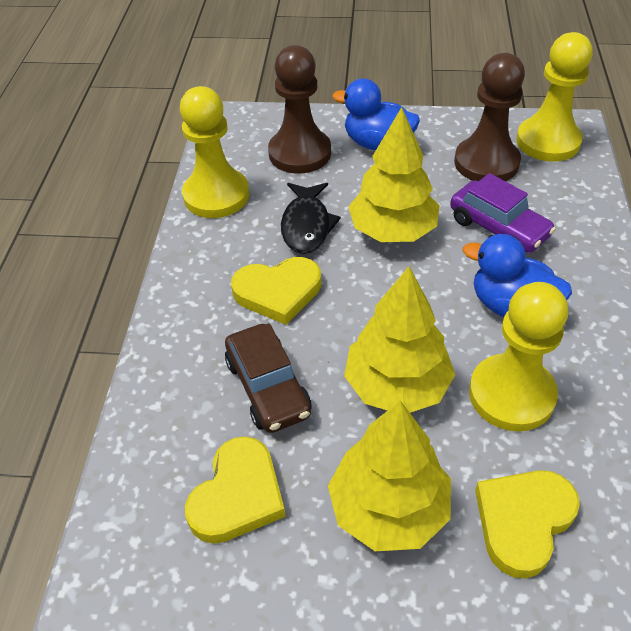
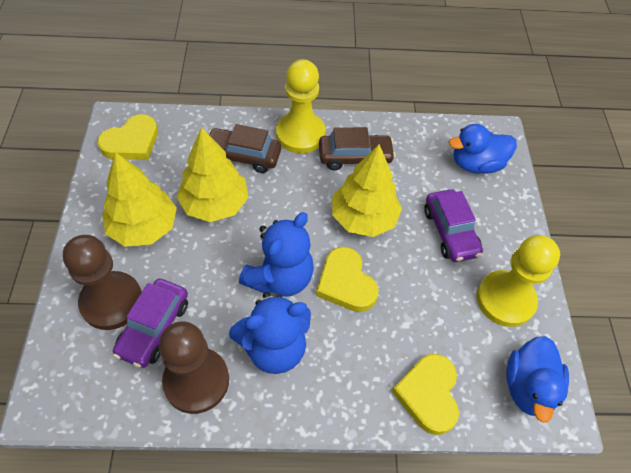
black fish: [281,183,341,254] = 1 -> none = 0
blue teddy bear: none = 0 -> [229,292,311,374] [239,212,314,297] = 2
brown car: [225,323,311,433] = 1 -> [208,124,282,173] [319,127,396,170] = 2
purple car: [450,173,556,253] = 1 -> [112,279,188,368] [424,189,483,262] = 2
yellow pawn: [180,86,249,218] [469,282,568,431] [516,32,592,162] = 3 -> [276,59,326,153] [477,235,560,327] = 2

